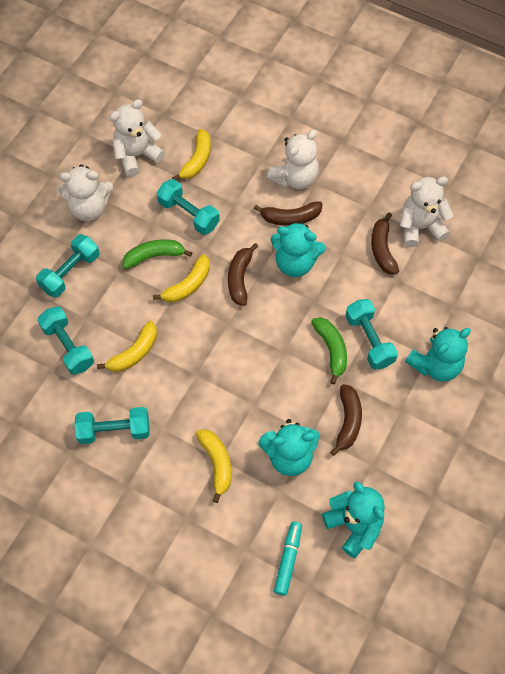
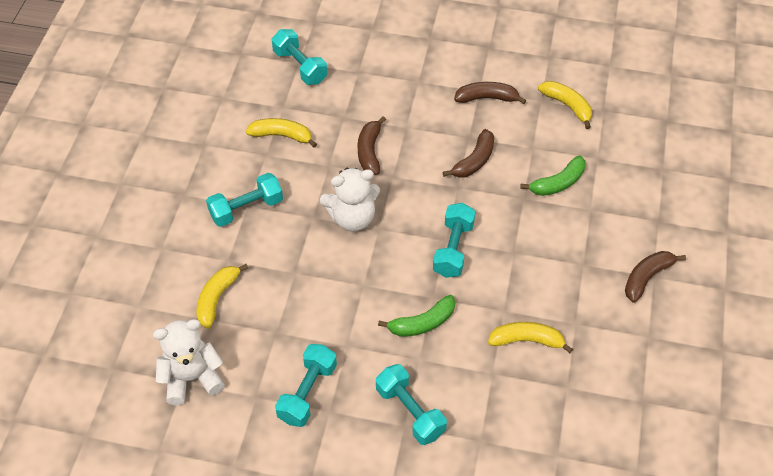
turquoise marker: [274,521,302,596] = 1 -> none = 0
turquoise teddy bear: [258,419,319,476] [270,221,326,277] [322,481,385,558] [405,327,471,381] = 4 -> none = 0
white teddy bear: [58,165,113,221] [110,99,165,177] [266,130,319,189] [400,176,453,247] = 4 -> [153,319,225,405] [320,168,380,231] = 2

